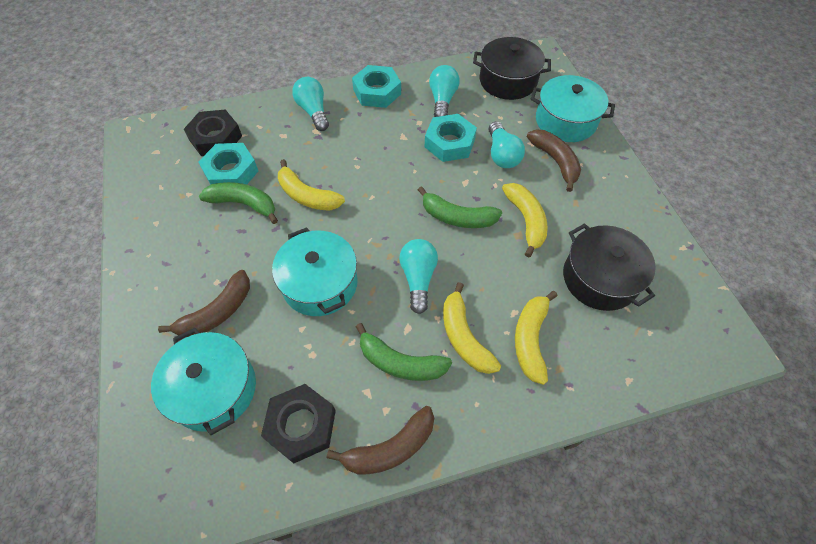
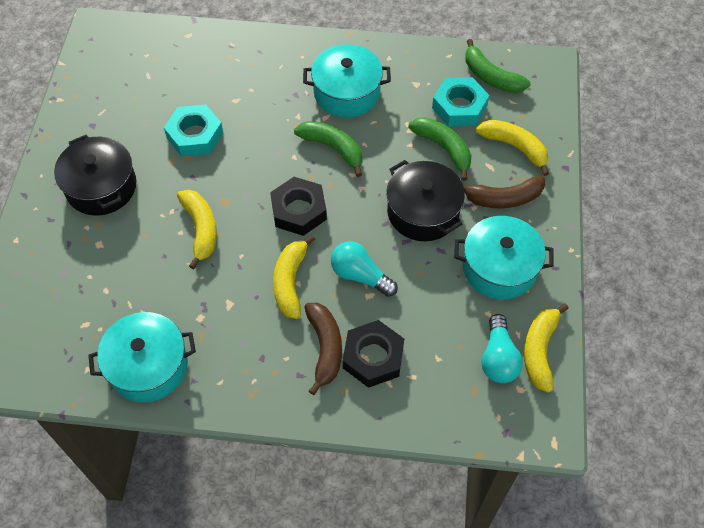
brown banana: [158,270,250,337] [327,406,434,475] [527,129,581,192] = 3 -> [304,303,342,395] [463,176,545,208] = 2
turquoise light bulb: [292,77,329,131] [399,239,438,314] [429,65,460,117] [489,121,525,168] = 4 -> [331,241,398,297] [482,314,523,383] = 2
turquoise nut: [198,143,258,185] [352,65,401,108] [425,114,477,162] = 3 -> [164,104,223,157] [432,77,489,127] = 2

